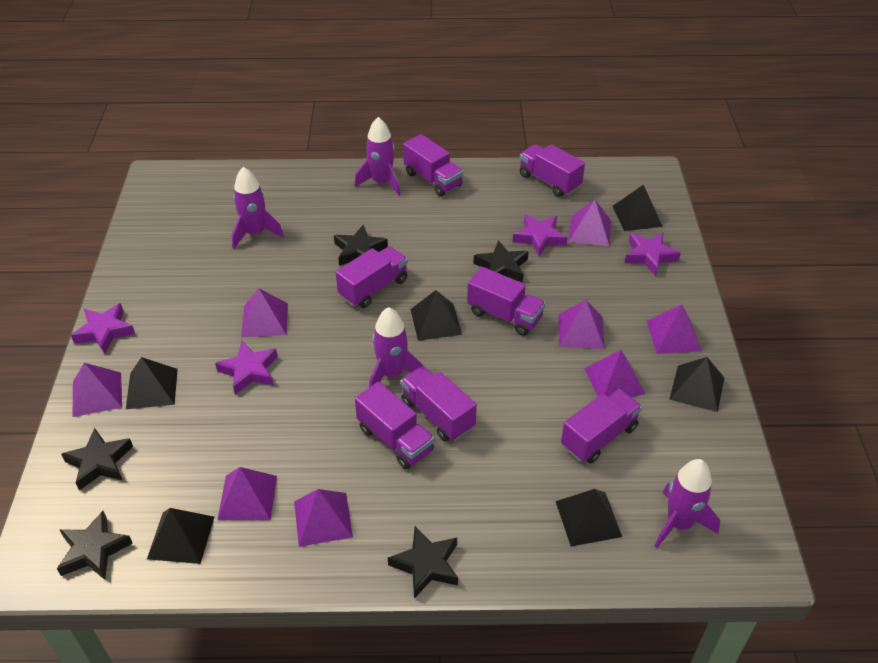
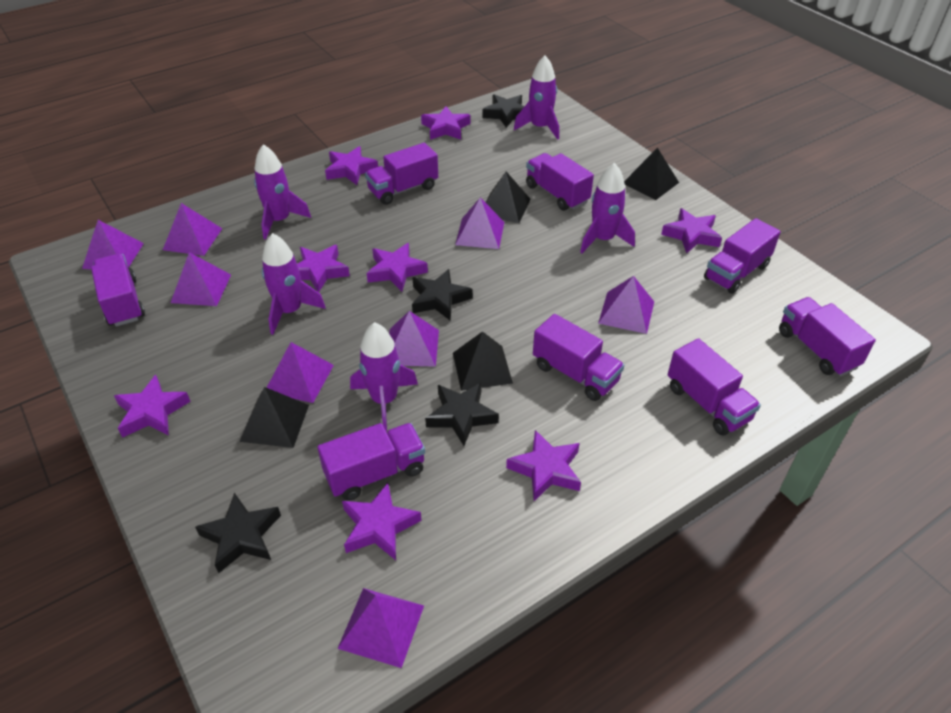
black pyramid: [126,357,178,409] [147,508,214,564] [410,290,462,341] [555,489,622,546] [613,185,663,231] [669,357,724,412] = 6 -> [239,387,309,448] [453,331,513,391] [485,172,531,223] [624,147,679,200] = 4
black star: [57,511,133,580] [61,428,133,491] [334,224,388,266] [388,526,458,598] [473,240,529,282] = 5 -> [195,493,281,573] [412,269,473,320] [425,382,499,446] [482,94,524,128] = 4
purple rocket: [232,167,284,248] [355,117,401,196] [369,307,423,387] [655,459,720,548] = 4 -> [254,144,311,239] [262,233,326,335] [350,322,418,431] [514,56,559,140] [580,163,635,253] = 5
purple star: [71,303,135,354] [215,341,278,395] [513,214,568,256] [625,232,681,276] = 4 -> [114,375,191,438] [297,245,350,292] [325,146,378,185] [342,483,422,560] [367,243,428,291] [421,106,471,140] [506,430,581,501] [661,208,722,254] = 8
purple truck: [336,246,408,308] [355,382,434,469] [400,366,477,441] [403,134,463,196] [467,267,545,336] [520,144,585,197] [561,389,642,464] = 7 -> [91,253,145,327] [317,423,425,501] [365,143,438,205] [526,153,594,211] [533,314,624,401] [668,338,761,436] [704,218,781,294] [779,297,876,376] = 8

